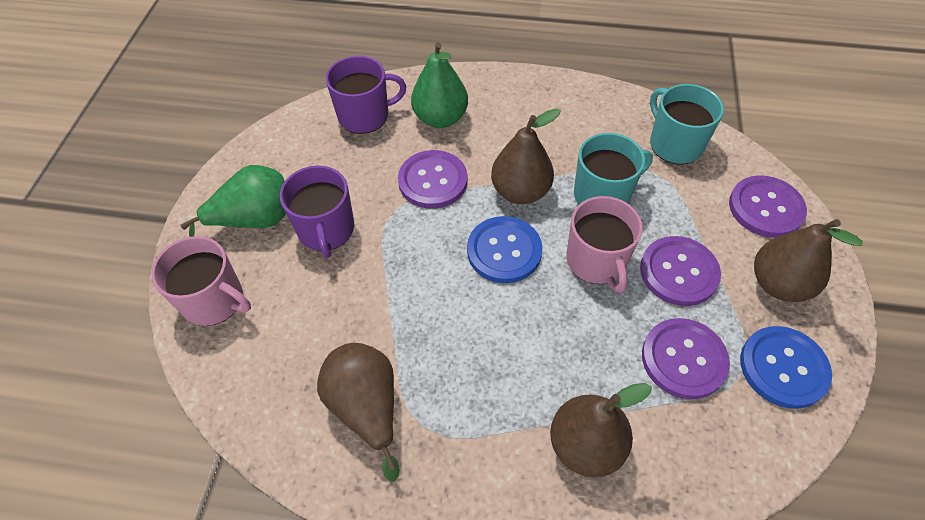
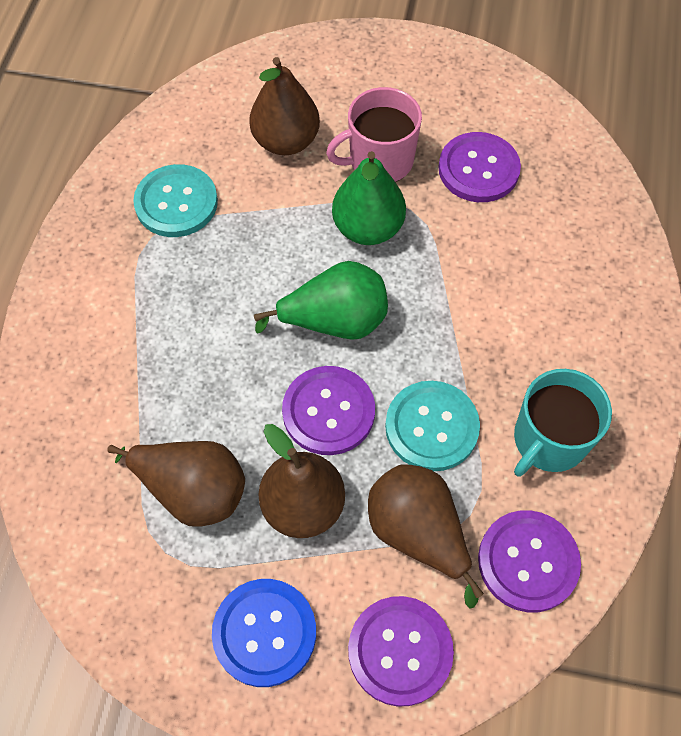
blue button: [467,216,542,283] [740,326,832,409] = 2 -> [212,579,316,687] = 1
pink mug: [151,236,251,326] [566,196,643,293] = 2 -> [326,87,422,182] = 1
purple mug: [280,166,354,258] [326,56,406,134] = 2 -> none = 0
turquoise button: none = 0 -> [133,164,218,237] [385,381,480,471] = 2
turquoise mug: [574,133,653,205] [650,84,724,165] = 2 -> [514,369,612,477] = 1

